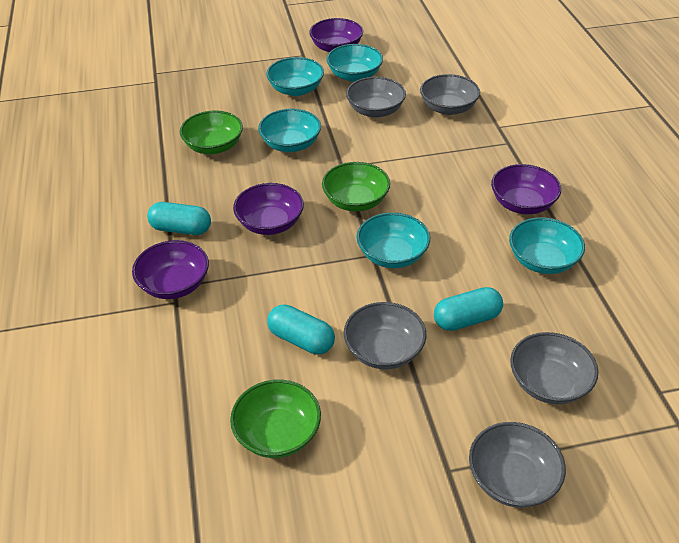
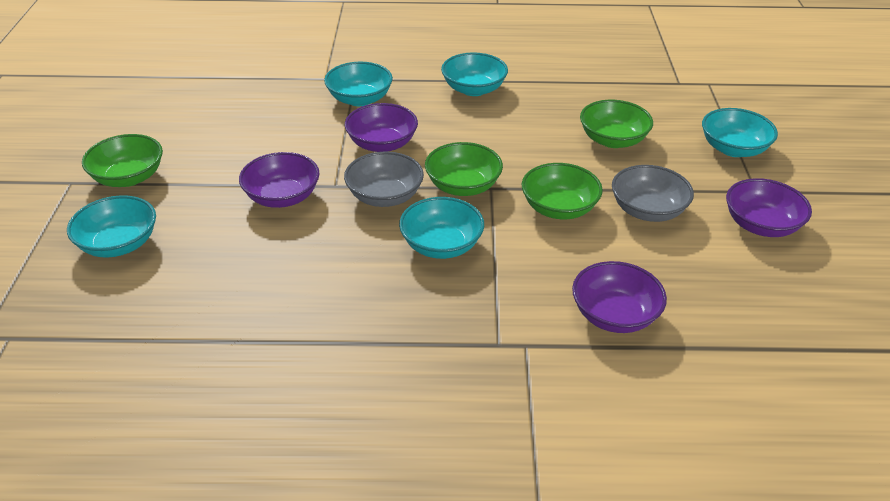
green bowl: [180,110,243,154] [230,380,321,458] [322,162,390,211] = 3 -> [82,134,163,187] [425,142,503,196] [522,163,603,219] [580,100,653,148] = 4
grey bowl: [344,302,426,369] [346,77,406,118] [420,74,480,115] [469,422,566,508] [510,332,598,404] = 5 -> [344,152,424,207] [612,165,694,222] = 2
turquoise capsule: [147,202,211,235] [267,305,335,354] [434,287,503,331] = 3 -> none = 0

